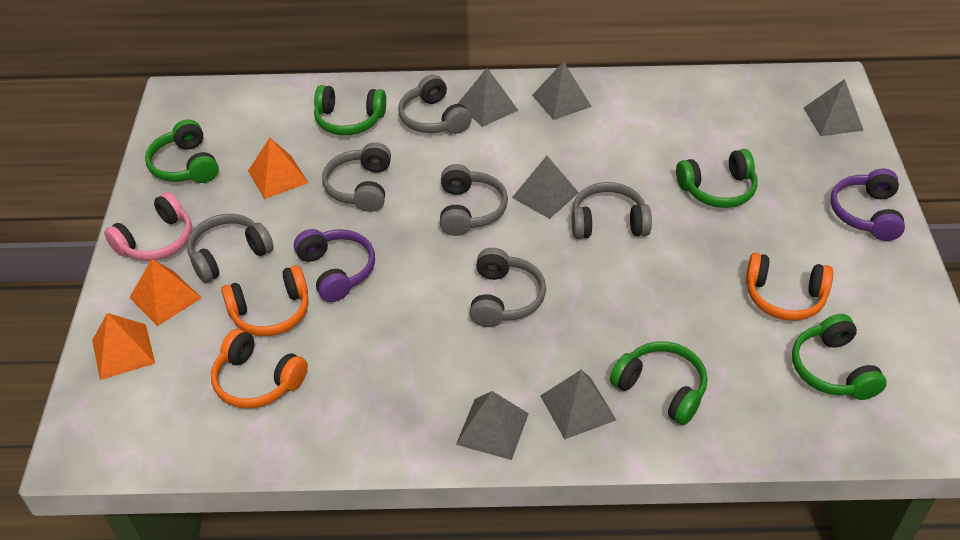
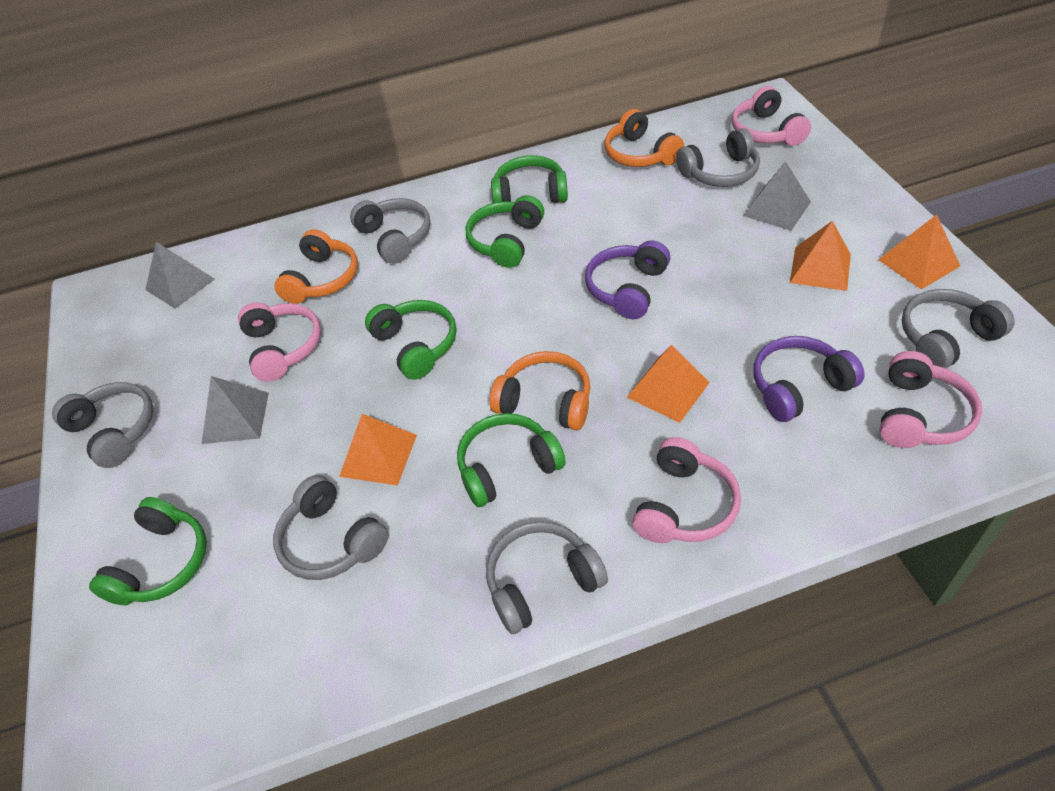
grey pyramid: [456,391,529,460] [458,68,518,127] [512,156,579,219] [532,61,592,120] [540,370,616,439] [804,79,864,136] = 6 -> [145,242,215,309] [202,376,269,444] [743,161,811,231] = 3
orange pyramid: [92,313,155,380] [129,259,201,326] [248,138,308,199] = 3 -> [339,414,417,486] [627,345,710,423] [790,221,851,291] [878,214,960,290] = 4
pink headphones: [104,192,192,261] = 1 -> [238,302,321,382] [632,437,741,543] [732,86,811,146] [879,351,982,448] = 4

